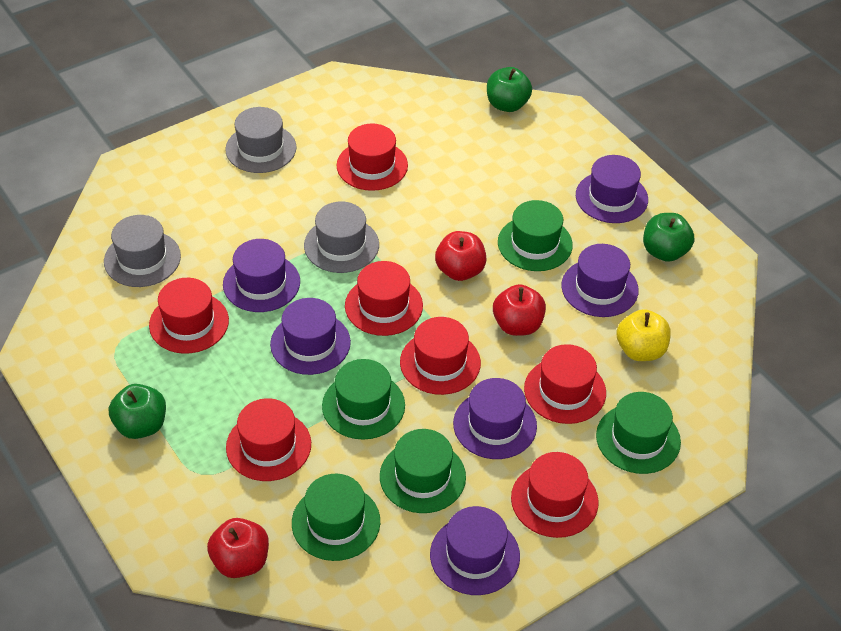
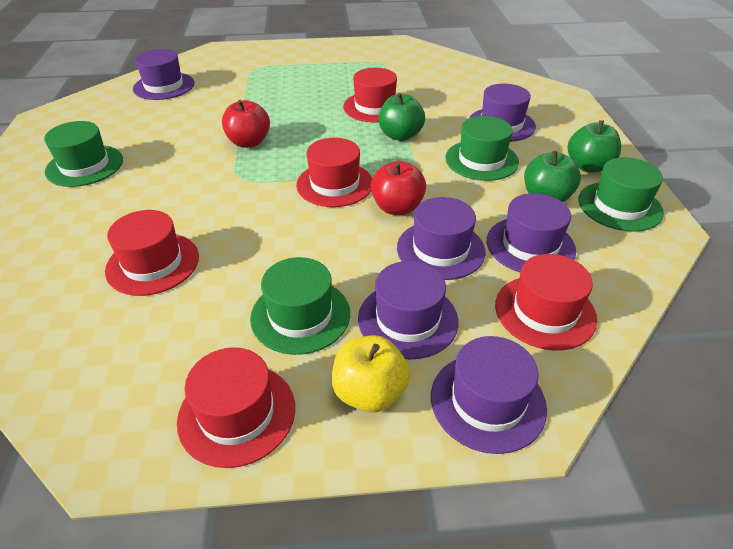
green hat: [292,474,380,561] [322,359,405,440] [380,429,466,513] [498,200,573,271] [596,392,681,474] = 5 -> [44,121,123,187] [250,257,350,355] [445,116,519,181] [578,157,664,232] = 4
grey hat: [104,215,181,287] [225,107,296,173] [304,202,379,273] = 3 -> none = 0
red apple: [207,518,269,578] [435,231,487,281] [493,284,546,336] = 3 -> [222,100,270,148] [371,161,426,215] = 2
red hat: [149,278,229,354] [226,398,311,481] [337,123,408,191] [345,261,423,336] [400,317,481,395] [511,452,599,538] [524,344,606,424] = 7 -> [105,210,199,296] [177,347,295,468] [296,138,372,207] [343,68,397,123] [495,254,597,350] = 5

